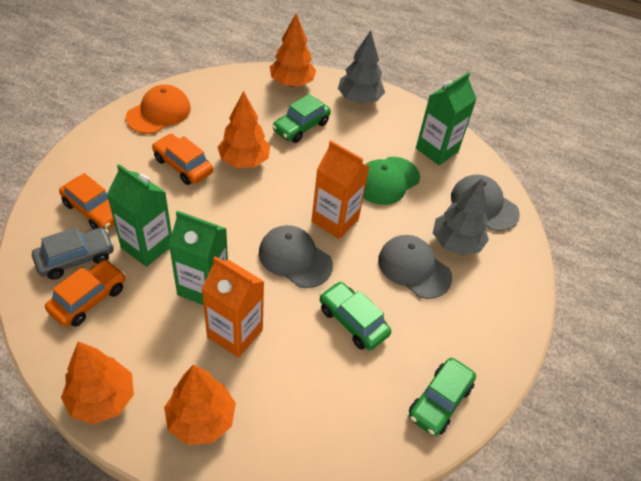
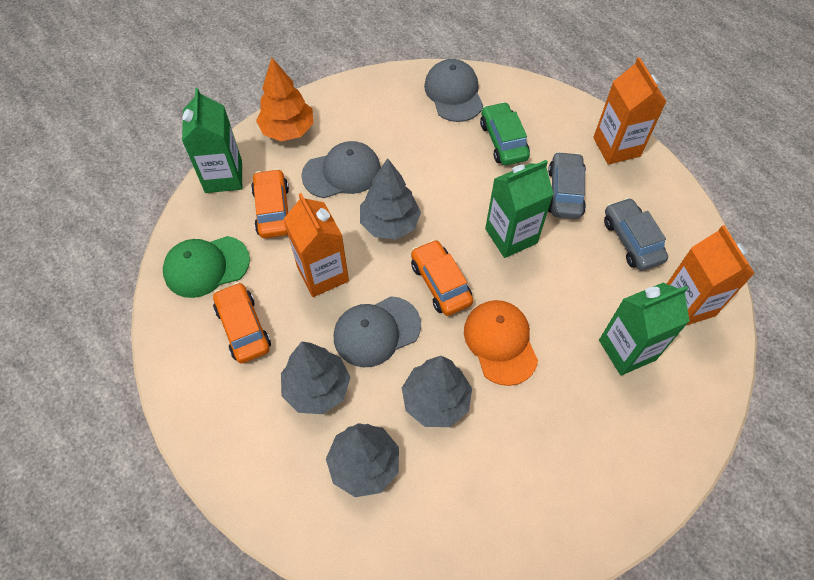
green car: [272,94,331,143] [320,281,391,350] [409,358,476,436] = 3 -> [480,102,530,165] = 1
grey car: [32,227,114,280] = 1 -> [548,151,586,219] [604,198,668,270] = 2
grey tree: [338,30,385,104] [433,178,489,255] = 2 -> [281,342,351,414] [326,423,399,497] [360,158,421,240] [402,356,472,427] = 4
orange carton: [202,256,264,358] [311,141,369,239] = 2 -> [284,193,349,297] [593,57,667,165] [667,225,755,325] = 3
orange tree: [61,341,134,424] [164,365,236,445] [218,91,270,168] [270,13,316,87] = 4 -> [256,57,313,141] = 1

